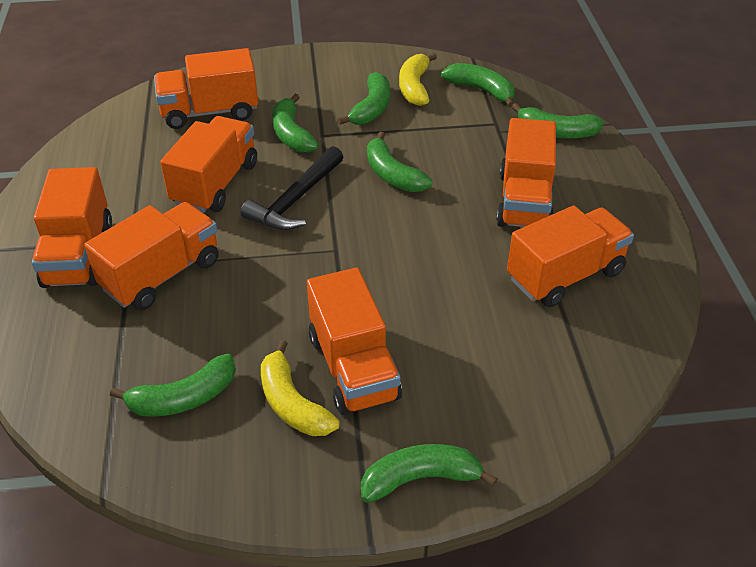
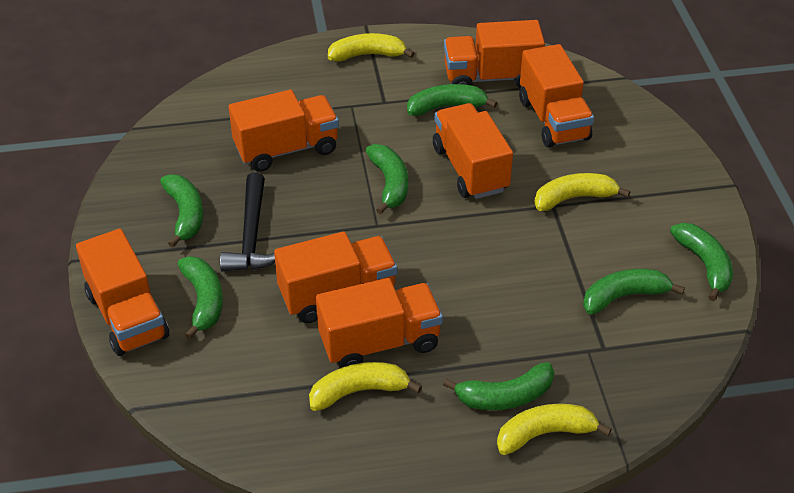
yellow banana: [261,340,340,436] [399,53,437,106] = 2 -> [309,362,422,411] [328,33,415,62] [497,404,612,455] [534,173,630,211] = 4

